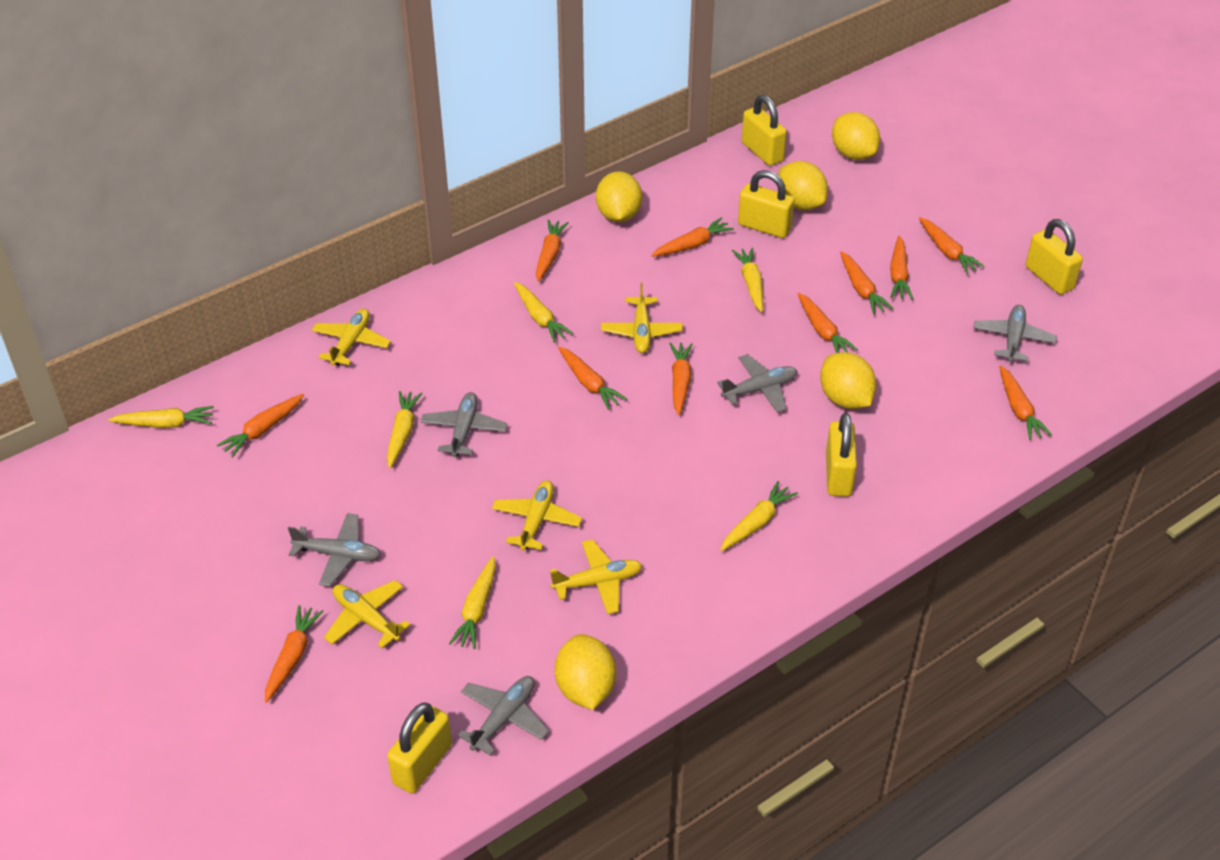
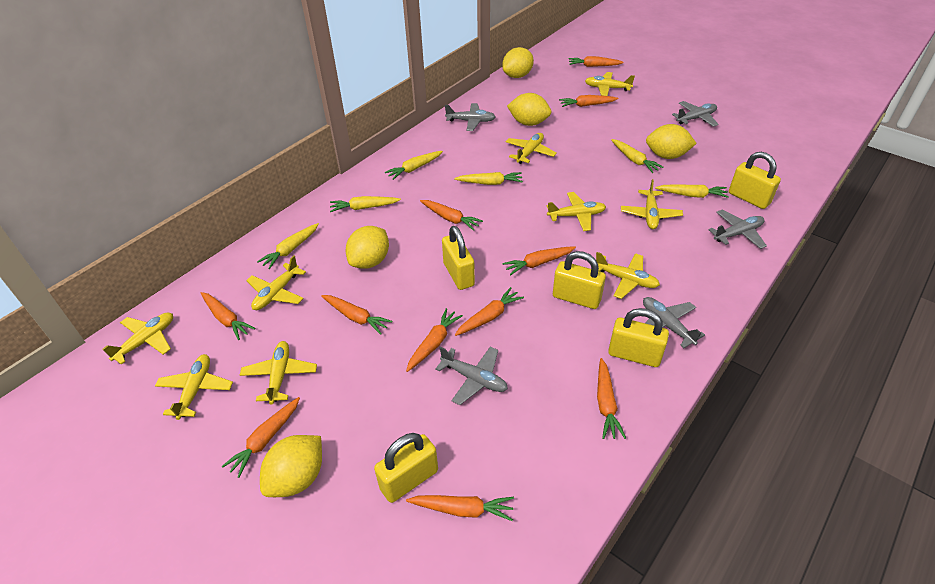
yellow plane: [311,308,391,366] [324,580,411,648] [492,480,582,551] [550,539,642,614] [601,283,683,353] = 5 -> [103,312,173,365] [155,354,233,420] [240,341,317,405] [246,255,306,310] [506,133,557,164] [547,192,606,231] [585,72,635,96] [596,252,660,299] [621,179,683,229] = 9

